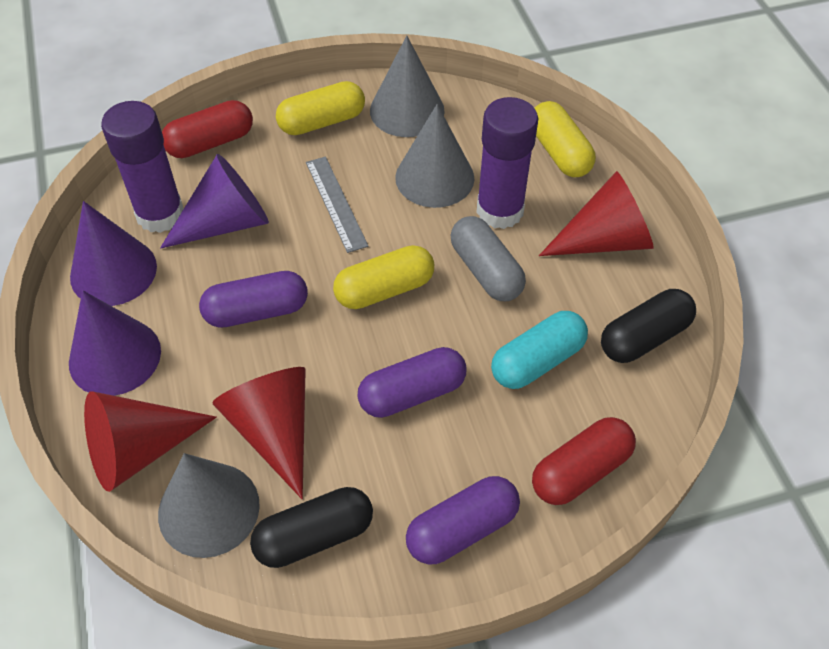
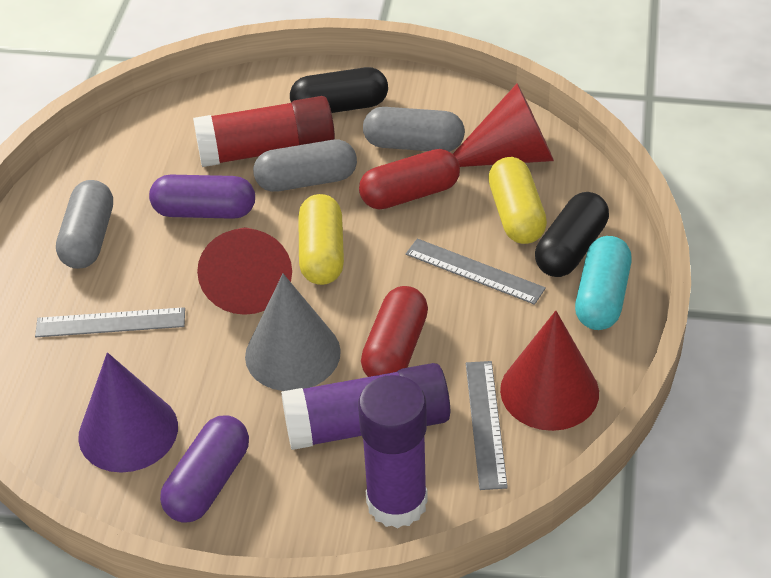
grey capsule: [451,216,526,301] = 1 -> [56,180,113,269] [253,140,357,192] [363,107,465,152] = 3
grey cone: [158,453,260,558] [370,35,445,137] [395,104,474,208] = 3 -> [245,274,341,391] = 1
grey ruler: [306,157,368,253] = 1 -> [35,307,185,337] [406,238,546,305] [466,361,508,490] = 3
purple capsule: [199,271,308,328] [357,347,466,418] [406,476,520,565] = 3 -> [149,175,255,219] [160,416,249,523] = 2
purple cone: [69,290,161,396] [70,201,157,306] [160,154,269,249] = 3 -> [78,352,178,473] = 1
red glue stick: none = 0 -> [193,96,335,167] = 1
yellow capsule: [276,81,365,135] [333,245,434,309] [535,101,596,177] = 3 -> [298,194,344,285] [488,157,547,244] = 2

